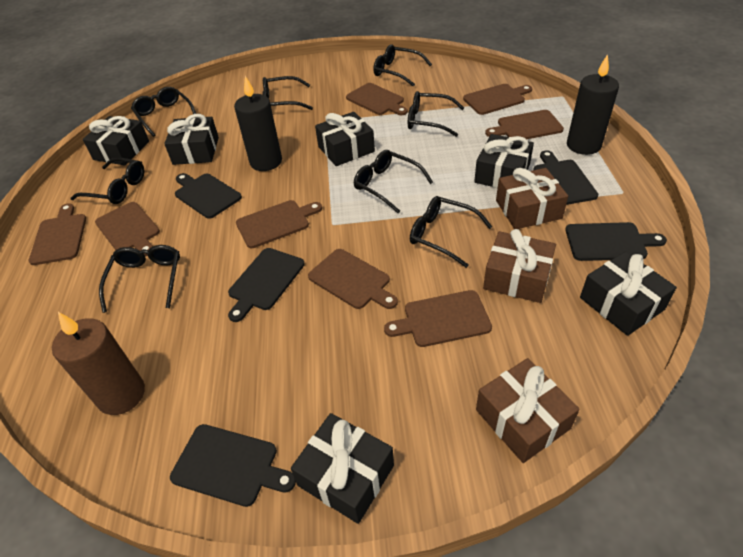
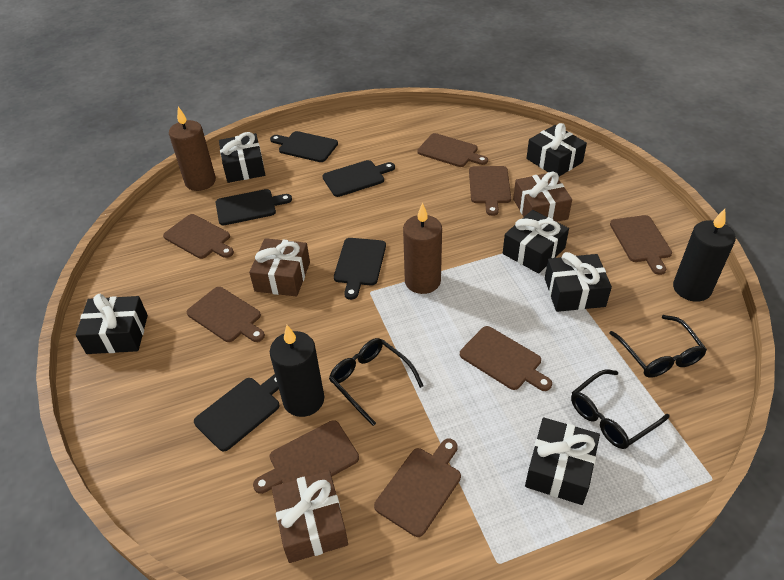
black glasses: [71,158,144,204] [99,245,180,313] [131,87,196,137] [263,76,313,110] [354,150,433,213] [373,44,432,86] [408,91,464,137] [410,196,492,268] = 8 -> [329,338,424,426] [571,369,670,449] [609,315,707,378] = 3
brown candle: [52,312,145,415] = 1 -> [169,106,216,191] [403,203,442,294] = 2

